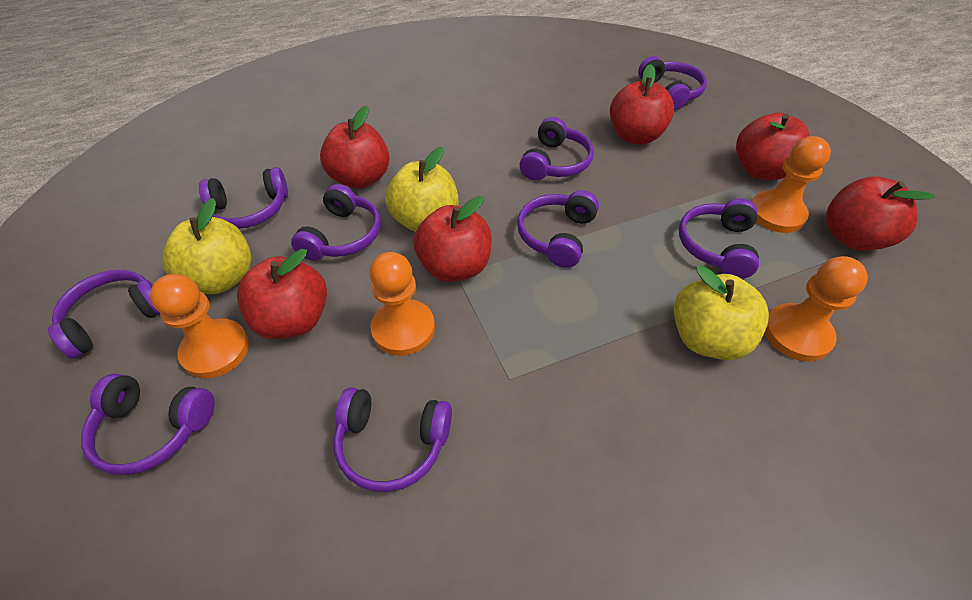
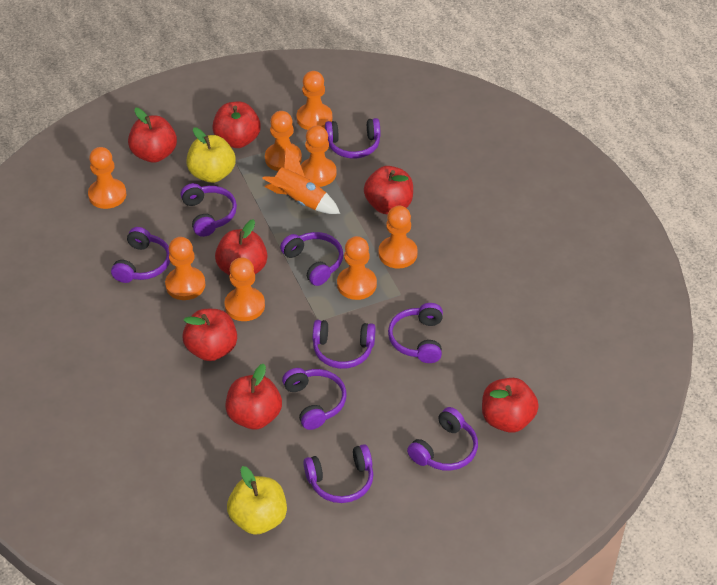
orange pawn: [150,274,249,378] [370,252,435,356] [752,136,831,233] [765,256,868,361] = 4 -> [88,147,126,209] [165,237,205,300] [224,257,265,321] [265,111,302,171] [297,71,332,130] [301,126,337,187] [337,236,377,300] [379,206,418,269] = 8
orange rocket: none = 0 -> [262,148,340,214] = 1
red apple: [237,249,327,339] [320,106,389,189] [414,196,492,282] [610,64,674,144] [736,113,810,180] [826,176,936,251] = 6 -> [128,108,177,163] [182,309,237,361] [212,102,261,148] [215,219,267,275] [225,364,282,430] [364,166,413,214] [482,378,539,433] = 7
yellow apple: [163,198,251,294] [385,147,459,232] [674,265,769,360] = 3 -> [186,127,236,183] [227,466,287,535] = 2

